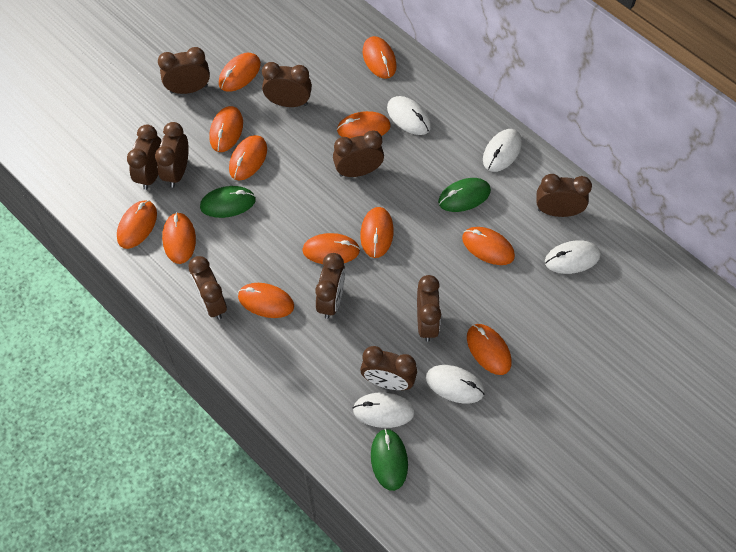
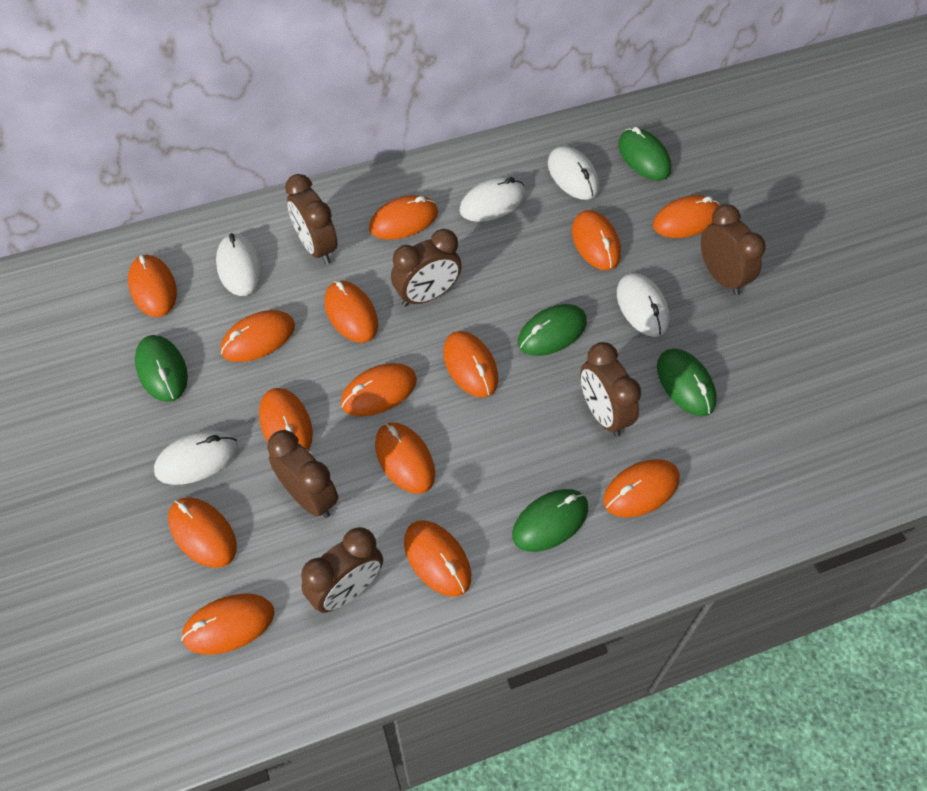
brown clock: [127,124,162,190] [155,122,189,188] [158,47,210,94] [188,256,227,320] [262,62,312,107] [315,253,345,319] [333,130,384,177] [360,346,417,390] [417,275,441,342] [536,174,592,217] = 10 -> [267,430,338,518] [285,174,337,264] [301,527,383,613] [391,229,462,307] [580,342,641,437] [701,204,766,295] = 6
green mouse: [200,186,256,218] [371,429,408,491] [438,178,491,212] = 3 -> [135,335,188,402] [512,489,588,552] [518,304,587,356] [618,127,671,181] [657,349,717,416] = 5
orange mouse: [117,200,157,249] [162,212,196,264] [209,106,243,152] [219,53,261,92] [229,135,267,180] [238,283,294,318] [302,233,360,264] [337,111,391,138] [360,207,394,258] [363,36,397,79] [462,227,515,265] [467,324,512,375] = 12 -> [128,255,177,317] [168,497,237,568] [181,594,274,655] [220,310,295,362] [259,388,313,450] [325,281,378,343] [341,363,417,416] [369,195,438,240] [375,422,435,494] [404,521,471,597] [443,331,498,398] [572,210,621,270] [603,459,680,518] [653,195,720,238] = 14

